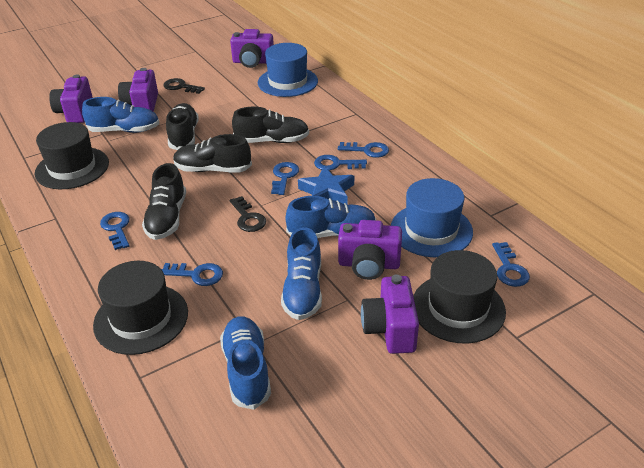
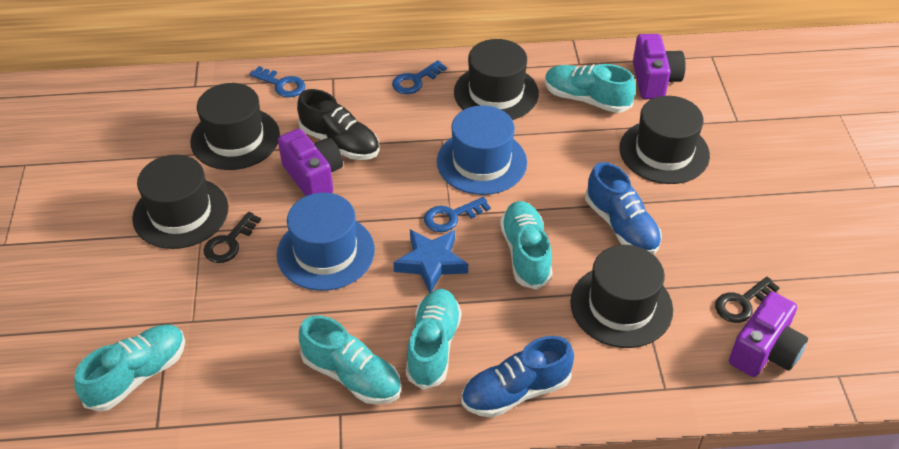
black hat: [35,122,109,189] [93,261,188,355] [413,250,506,344] = 3 -> [132,155,228,249] [190,83,280,170] [454,39,539,120] [570,245,673,348] [619,96,710,184] = 5
black shoe: [142,163,186,240] [166,103,199,150] [173,134,252,173] [232,107,309,143] = 4 -> [297,89,379,160] = 1
blue key: [100,212,130,250] [161,263,223,286] [271,162,299,195] [314,155,367,171] [338,142,389,158] [492,242,530,287] = 6 -> [250,66,305,98] [392,60,447,94] [424,197,491,232] = 3
blue shoe: [82,97,160,133] [220,316,271,410] [281,227,322,320] [286,196,376,238] = 4 -> [461,336,574,418] [585,162,662,255] = 2
purple camera: [49,75,93,123] [118,68,158,112] [230,29,274,68] [338,220,402,280] [361,275,419,354] = 5 -> [278,129,343,196] [633,34,685,99] [729,292,808,377] = 3
turquoise shoe: none = 0 -> [74,325,185,411] [299,315,401,405] [406,289,462,390] [500,201,553,290] [545,64,636,113] = 5

